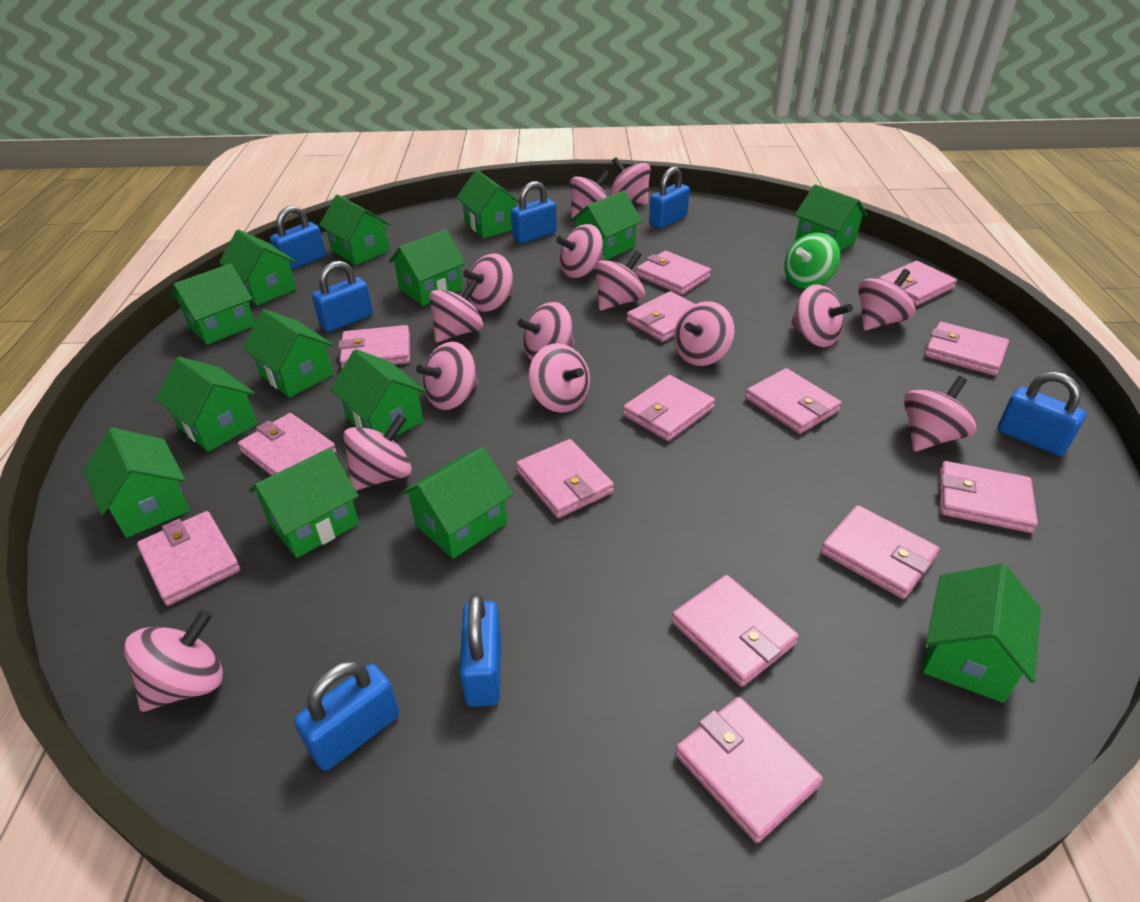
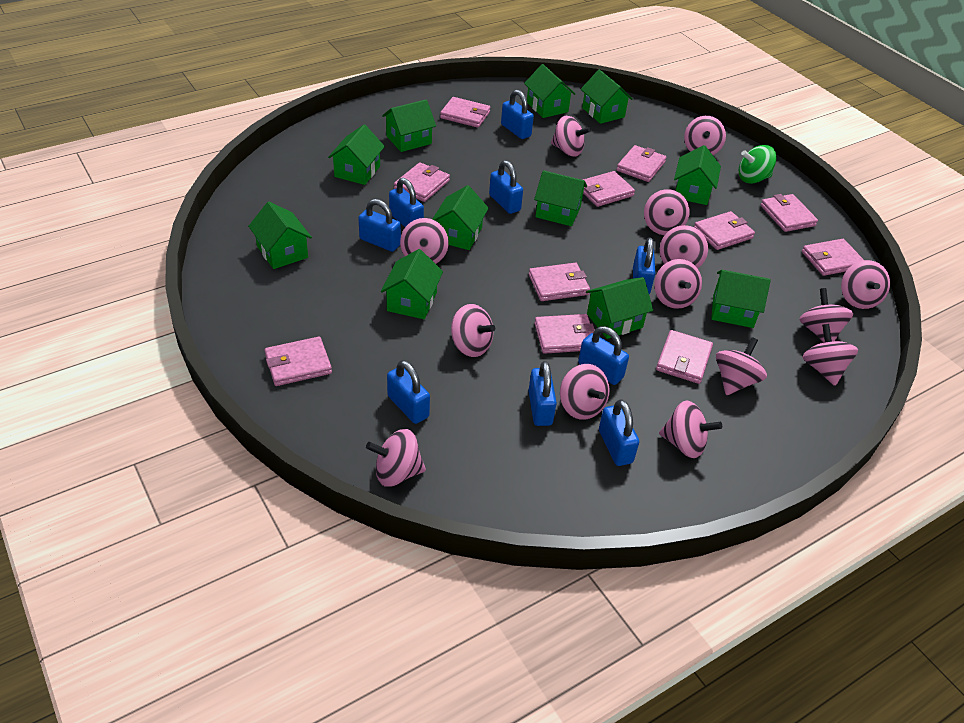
blue padlock: [270,206,326,270] [294,661,399,771] [312,261,373,332] [459,594,501,707] [511,181,557,243] [649,167,690,229] [997,372,1086,456] = 7 -> [359,199,401,252] [387,360,430,424] [389,178,424,227] [489,160,523,214] [501,90,534,139] [529,361,557,426] [578,326,629,385] [599,399,639,466] [633,237,655,294] = 9
green house: [84,428,190,538] [156,357,257,452] [172,263,255,345] [219,229,297,305] [242,309,333,397] [249,448,359,558] [319,194,391,265] [330,349,426,436] [389,230,465,306] [400,447,513,559] [456,170,519,238] [570,190,642,260] [795,184,868,251] [923,564,1041,703] = 14 -> [248,202,312,269] [328,124,385,185] [381,249,443,319] [382,99,436,152] [432,185,489,250] [524,64,575,118] [534,170,587,226] [581,69,633,124] [586,277,653,339] [674,145,721,205] [711,270,771,328] = 11
pink spinning top: [124,610,223,712] [343,414,412,491] [416,342,478,410] [429,279,483,342] [463,253,513,312] [517,302,575,361] [528,343,590,413] [556,224,604,278] [570,170,610,218] [595,251,645,311] [610,157,651,205] [674,301,735,366] [791,284,853,347] [858,269,915,331] [904,376,976,451] = 15 -> [366,429,426,487] [400,218,449,264] [451,304,495,357] [551,116,591,157] [560,364,610,420] [644,189,689,235] [654,259,702,309] [659,401,722,458] [660,225,708,268] [684,116,726,155] [716,337,767,395] [799,288,853,343] [802,324,858,386] [841,260,890,309] = 14
pink wallet: [137,511,240,606] [238,413,337,476] [338,325,410,368] [516,439,614,518] [623,375,715,441] [627,291,694,342] [636,251,711,295] [671,575,799,687] [675,697,823,843] [746,368,842,434] [821,505,939,599] [878,261,957,306] [925,322,1009,376] [940,461,1038,533] = 14 -> [265,337,332,386] [394,162,450,202] [440,97,490,128] [529,263,590,301] [534,314,595,354] [583,171,635,207] [616,145,666,182] [656,330,713,384] [694,211,755,250] [760,194,818,232] [802,239,864,276] = 11

